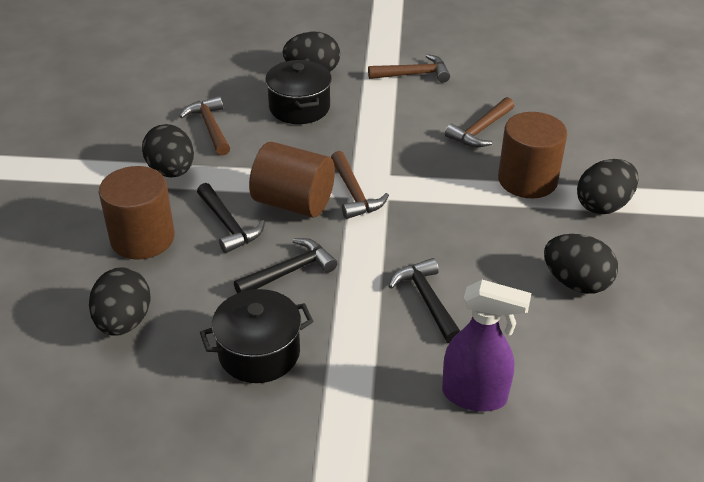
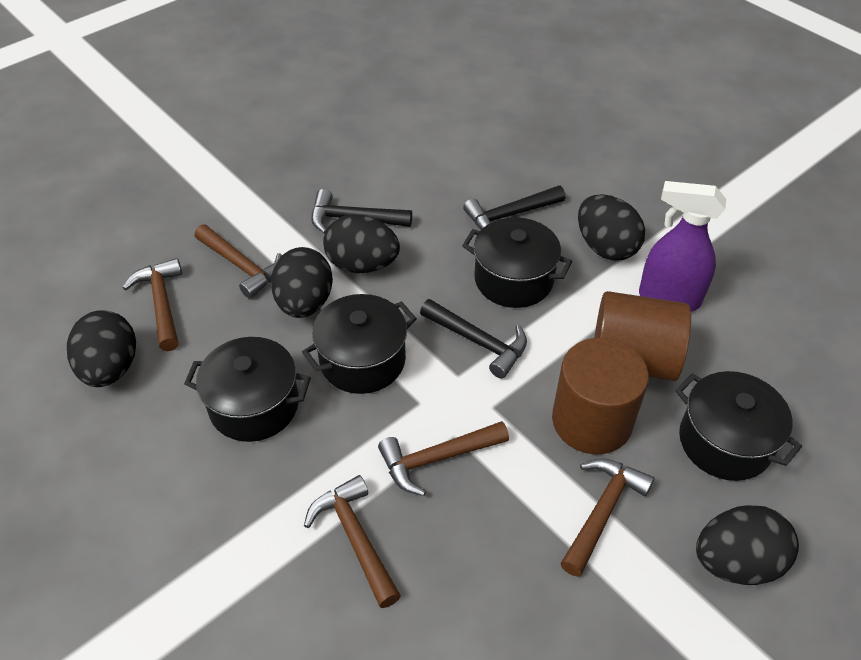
black pot: [200,289,313,383] [265,60,332,124] = 2 -> [184,337,311,442] [302,294,417,394] [462,217,572,308] [675,371,802,481] = 4
brown cylinder: [99,166,175,260] [249,142,335,217] [498,112,567,198] = 3 -> [552,338,649,454] [594,291,691,381] = 2
brown hammer: [179,96,230,156] [331,151,389,219] [368,54,450,83] [445,97,514,147] = 4 -> [122,258,182,351] [195,224,282,299] [304,475,401,608] [378,421,509,496] [560,458,655,577] = 5

